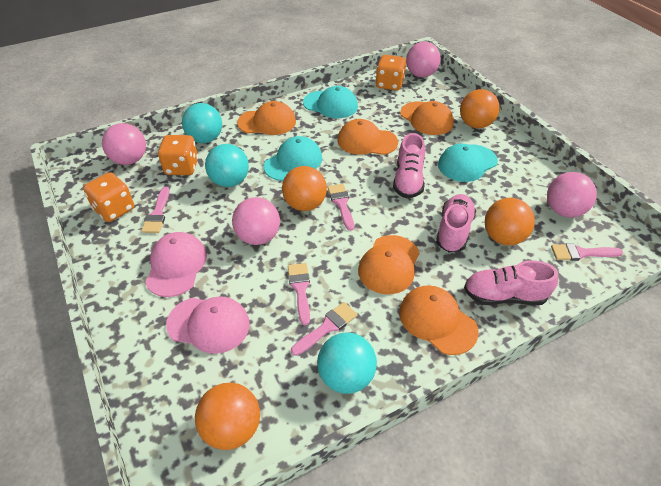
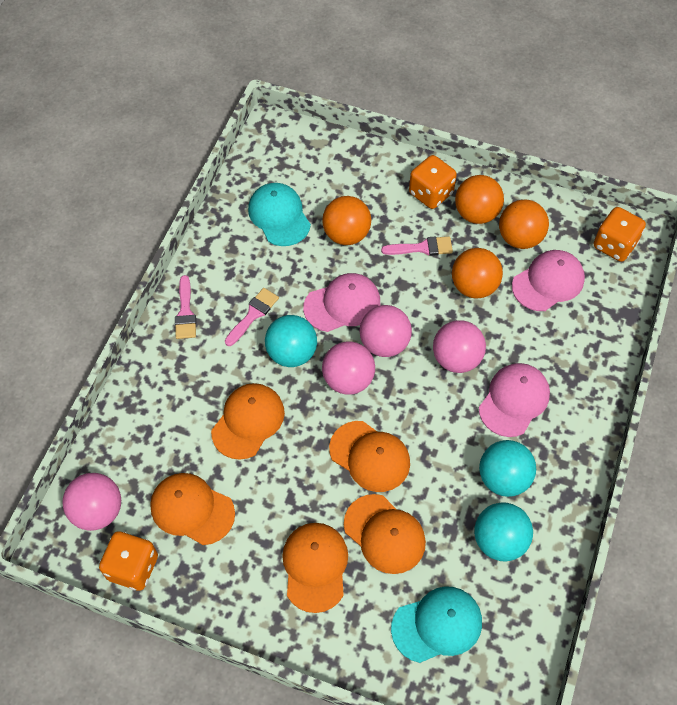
pink brush: [141,187,170,233] [288,263,310,325] [291,302,358,356] [327,184,354,231] [551,243,623,261] = 5 -> [175,275,196,339] [225,288,279,346] [381,237,453,256] = 3
pink cap: [145,232,207,297] [166,296,250,354] = 2 -> [303,273,380,332] [479,363,550,437] [512,250,585,311] = 3
pink shoe: [393,133,425,198] [436,194,476,252] [464,260,558,305] = 3 -> none = 0
turquoise cap: [264,136,322,181] [303,86,358,118] [438,144,498,182] = 3 -> [248,183,311,246] [391,586,482,663] = 2

